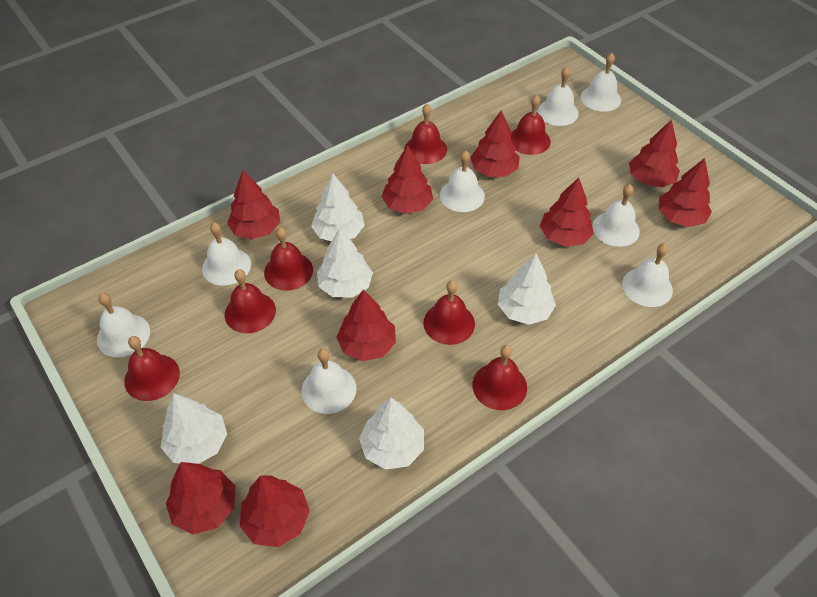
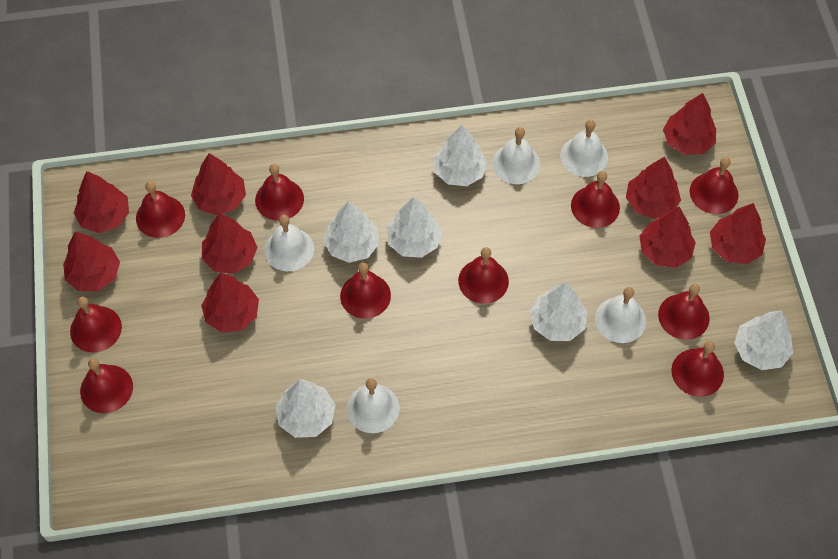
red bell: [124,336,180,401] [225,269,276,333] [264,227,313,291] [404,104,447,164] [423,281,475,345] [472,345,527,410] [511,95,551,155] = 7 -> [70,296,122,352] [80,358,133,413] [136,181,185,238] [255,164,304,221] [340,262,391,319] [458,247,509,304] [571,171,620,228] [658,284,710,340] [671,341,724,397] [690,157,739,214] = 10
white bell: [97,293,150,357] [202,222,251,286] [301,349,357,414] [440,151,485,212] [538,67,579,126] [581,53,621,112] [592,184,640,247] [622,244,673,307] = 8 -> [264,215,314,271] [347,378,400,433] [492,127,540,184] [560,120,608,177] [595,287,646,343] = 5
white tree: [161,393,227,464] [311,174,365,241] [317,228,373,298] [359,398,424,470] [498,254,556,325] = 5 -> [276,379,336,438] [323,201,379,263] [387,197,442,258] [434,125,488,186] [530,282,588,341] [734,311,793,370] = 6

